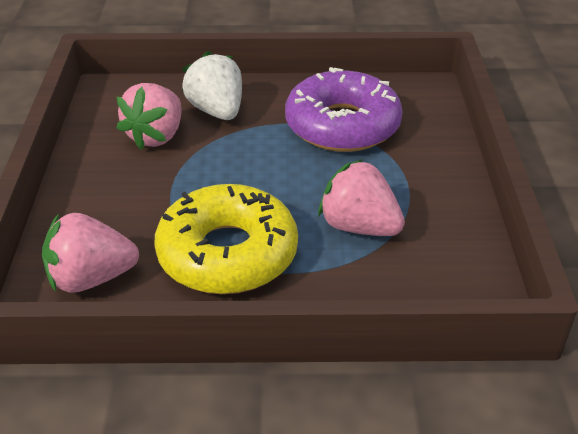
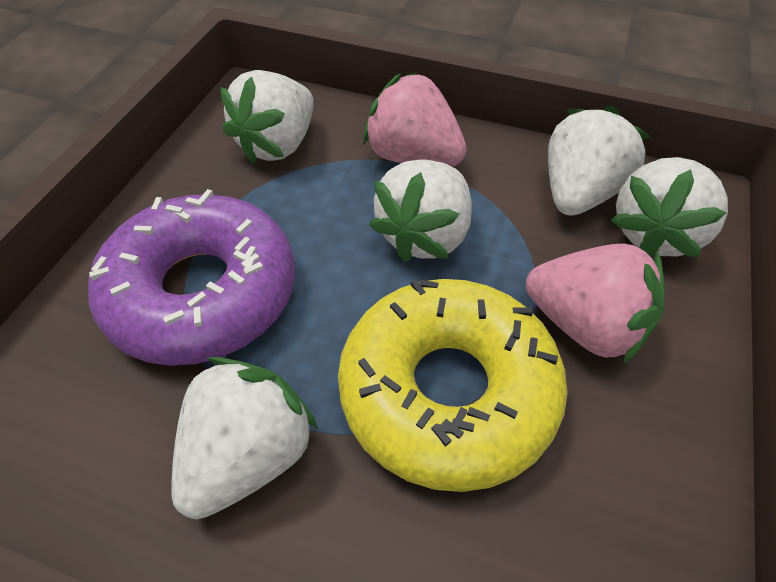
pink strawberry: [42,213,139,293] [117,83,182,150] [318,159,405,236] = 3 -> [363,72,467,166] [526,244,665,364] = 2
white strawberry: [182,50,242,120] = 1 -> [171,357,318,519] [220,70,314,164] [369,159,472,262] [548,105,650,216] [611,157,728,257] = 5

